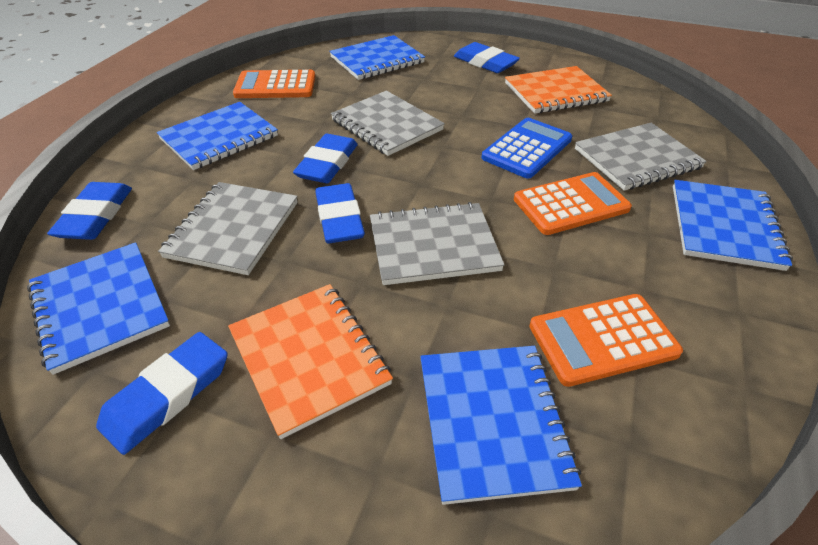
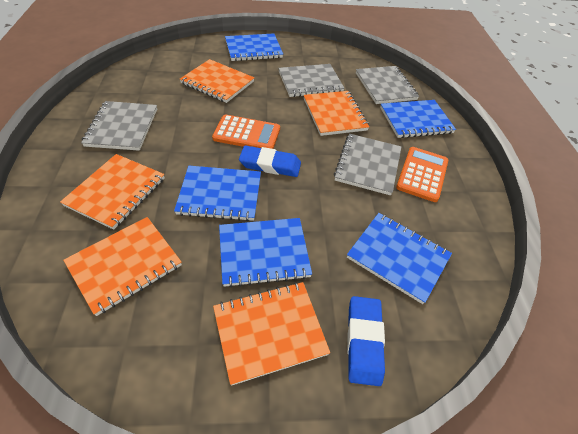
blue calculator: [481,118,572,179] = 1 -> none = 0
blue eraser: [47,182,132,240] [96,332,228,455] [293,134,358,183] [315,183,365,243] [454,42,520,73] = 5 -> [239,145,301,177] [347,296,385,386] = 2
orange calculator: [233,70,315,98] [514,172,632,235] [529,294,683,387] = 3 -> [212,114,280,149] [396,147,449,202] = 2
orange notebook: [228,284,393,439] [505,66,612,114] = 2 -> [60,154,165,230] [63,217,182,316] [180,59,254,103] [213,282,330,386] [304,91,369,136] = 5

